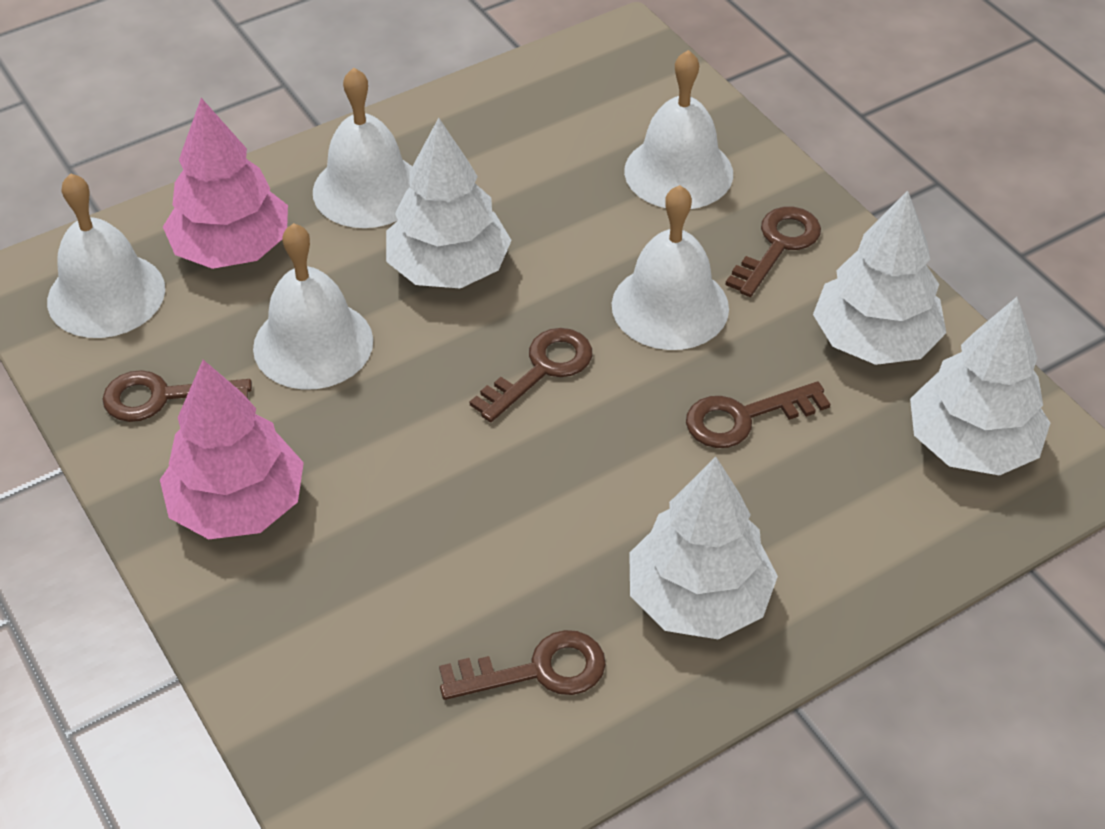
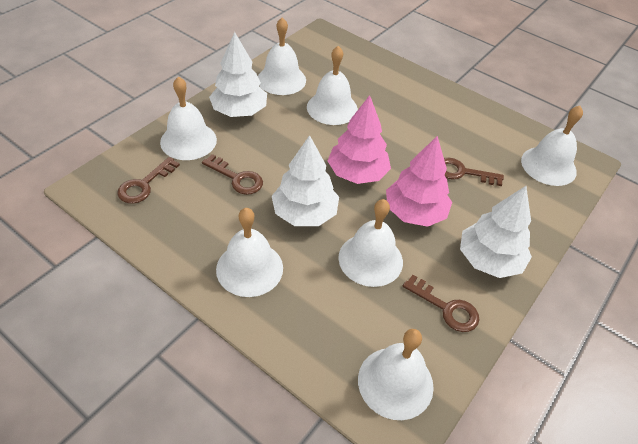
brown key: [103,370,252,422] [439,630,606,700] [470,328,592,422] [686,381,830,448] [725,207,821,297] = 5 -> [117,157,180,204] [202,154,263,195] [403,275,479,332] [444,158,504,186] = 4
white bell: [47,173,165,338] [253,223,373,389] [313,68,412,228] [612,185,729,350] [624,50,733,209] = 5 -> [160,76,217,160] [216,208,283,297] [258,17,306,95] [307,46,358,125] [338,199,403,287] [358,329,434,420] [521,106,583,186] = 7
white tree: [386,118,512,289] [629,457,778,639] [813,190,946,365] [910,297,1050,476] = 4 -> [209,32,267,117] [272,135,339,226] [460,186,532,278] = 3

